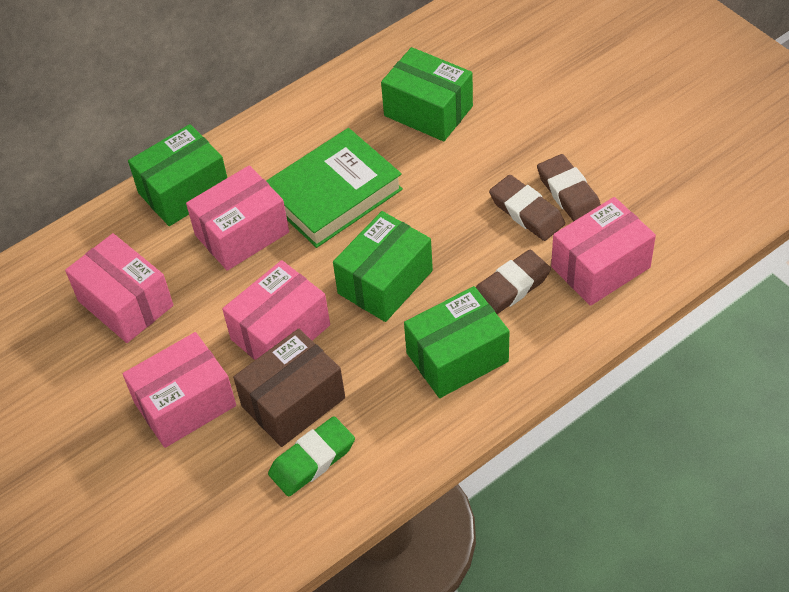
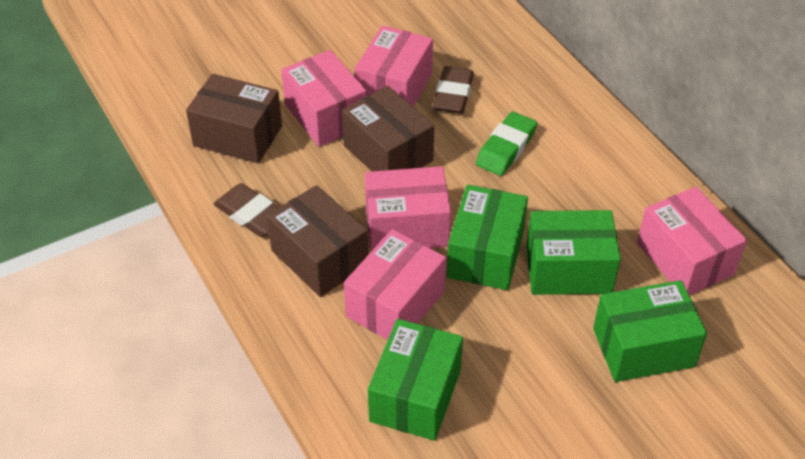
brown box: [233,329,345,447] = 1 -> [186,74,282,163] [267,185,368,297] [342,86,434,171] = 3
brown eraser: [476,250,551,314] [489,175,565,241] [537,154,601,221] = 3 -> [214,183,278,237] [433,66,474,113] = 2
green book: [266,128,403,248] = 1 -> none = 0

